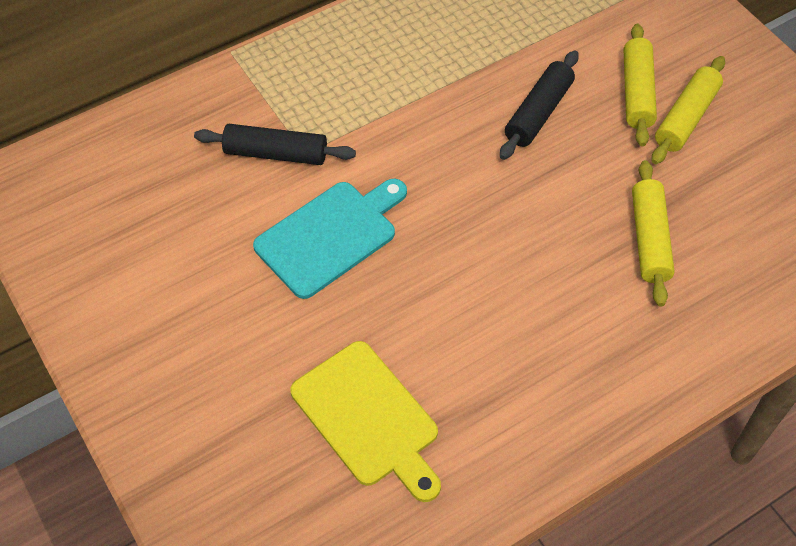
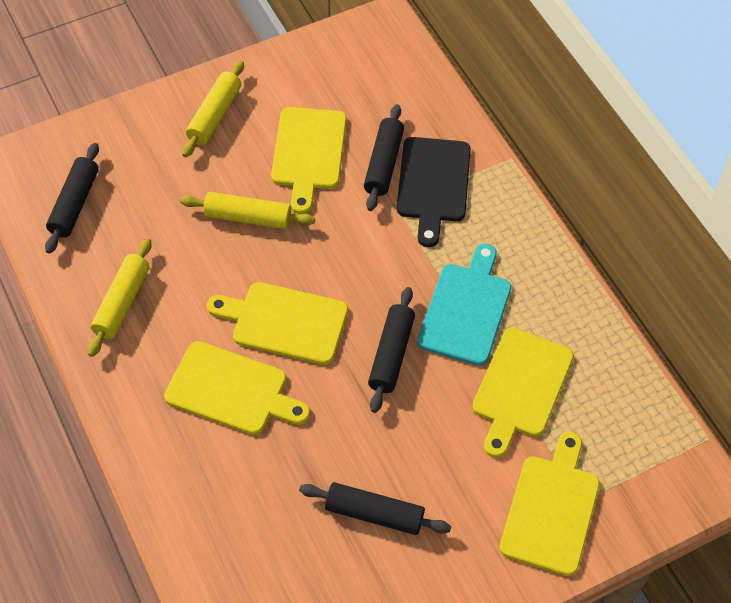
black cutting board: none = 0 -> [397,137,471,247] = 1
black rolling pin: [194,124,356,165] [500,51,579,160] = 2 -> [45,143,99,254] [299,482,451,535] [364,104,404,211] [368,287,415,413] = 4
yellow cutting board: [291,341,441,502] = 1 -> [164,341,310,435] [207,282,348,365] [271,107,347,214] [472,328,574,458] [500,432,600,576] = 5

